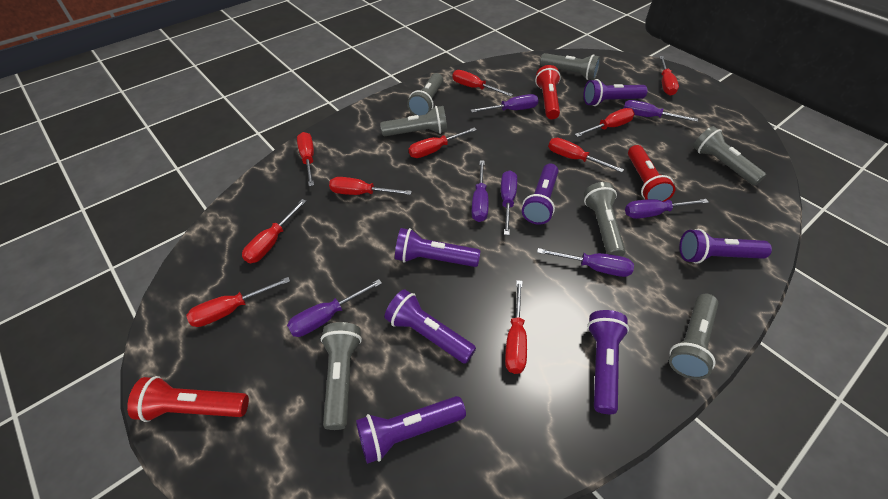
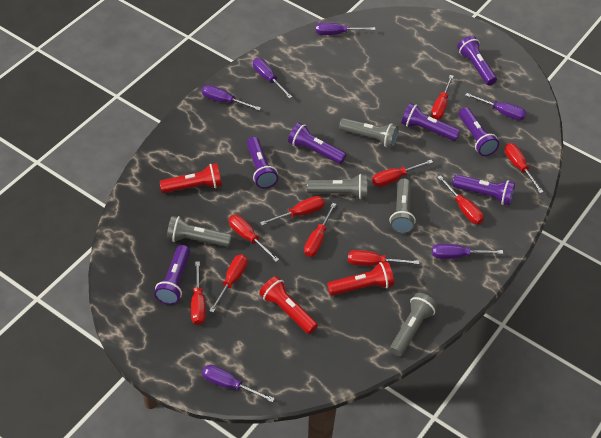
grey flashlight: [321,322,362,430] [380,106,447,136] [407,73,443,116] [540,53,600,80] [584,182,626,256] [669,294,718,380] [693,126,766,186] = 7 -> [167,216,232,247] [307,174,367,199] [339,118,399,148] [390,178,416,234] [390,293,437,356] = 5
purple screwdriver: [287,279,382,337] [471,94,538,113] [472,160,489,222] [501,171,517,235] [537,248,634,277] [623,100,698,122] [625,199,709,219] = 7 -> [202,85,261,111] [202,365,275,402] [253,58,292,98] [316,23,375,35] [432,244,503,259] [465,93,527,120] = 6

